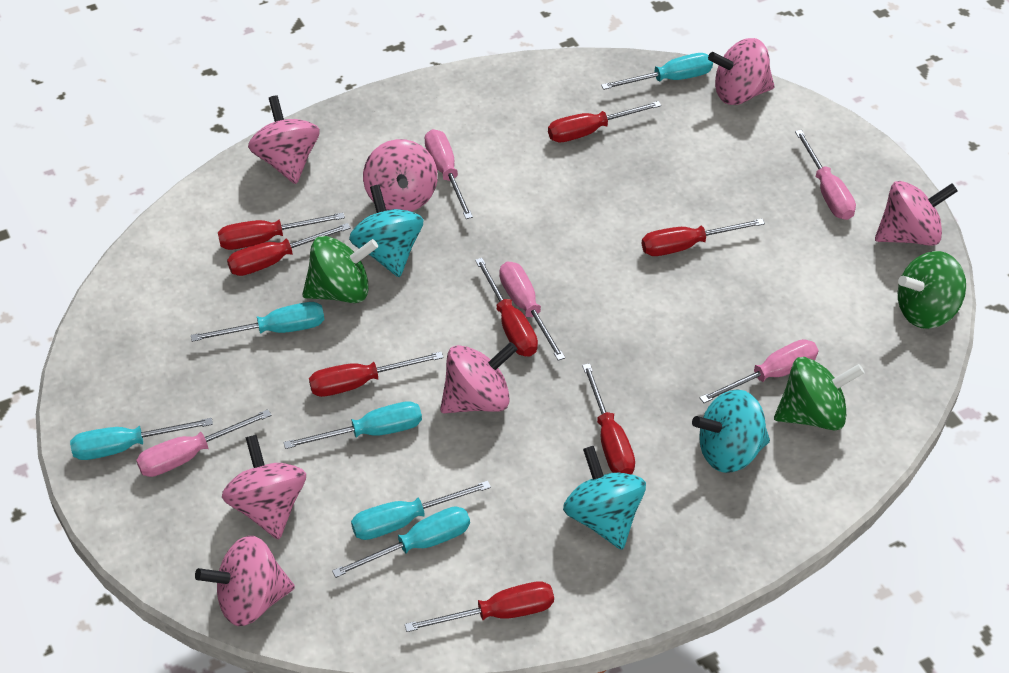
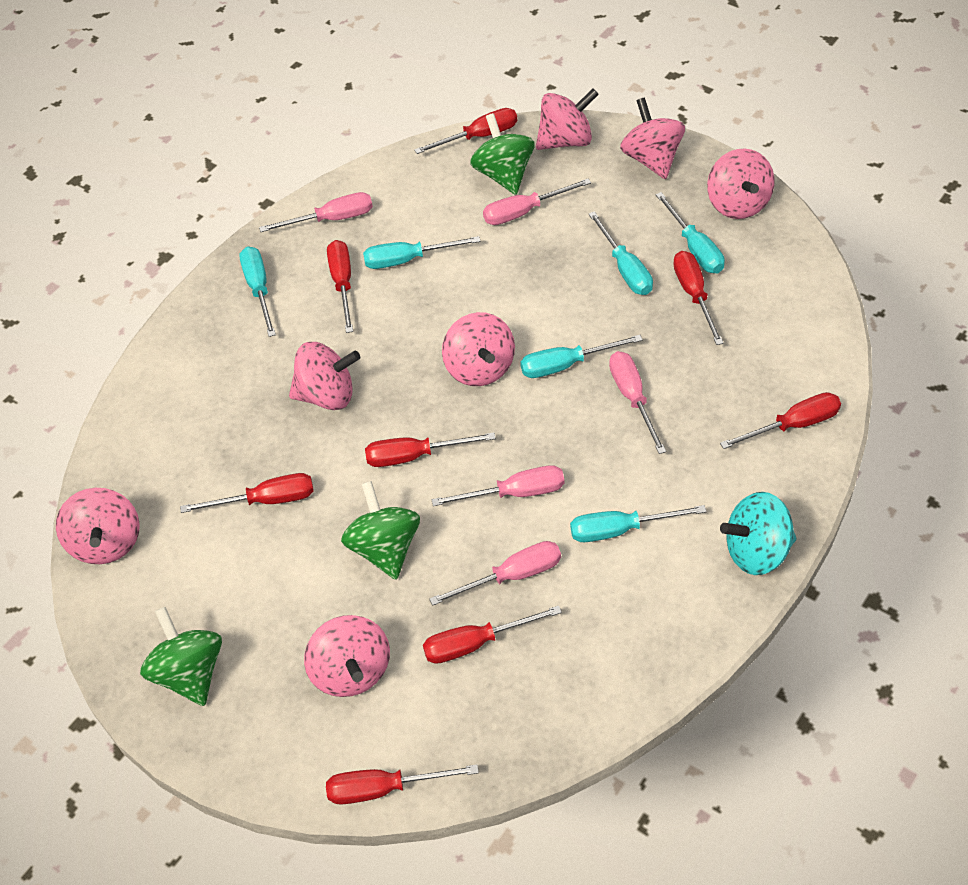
turquoise spinning top: [349,185,424,277] [563,446,646,550] [692,389,770,473] = 3 -> [720,492,797,575] = 1

